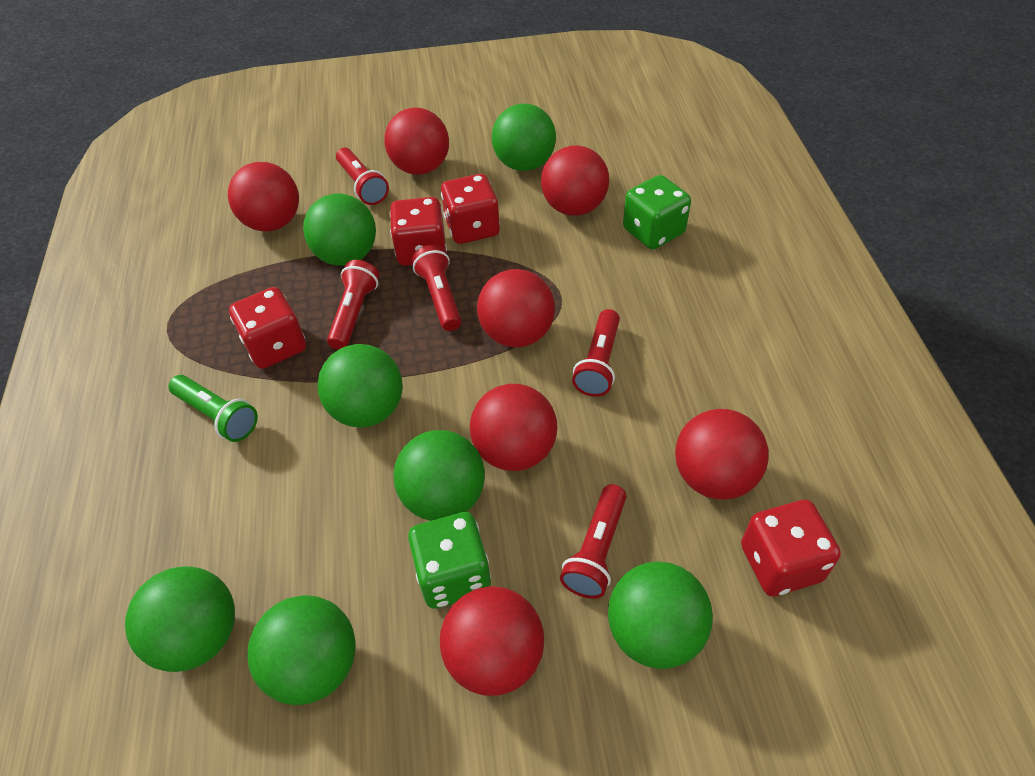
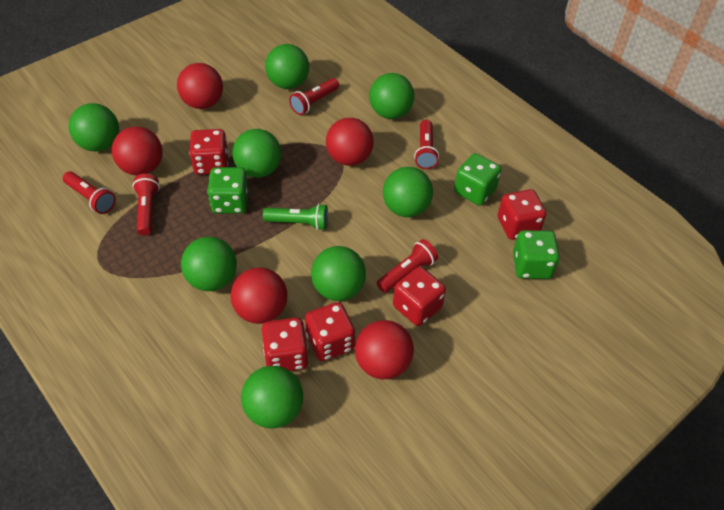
green ball: [125,566,235,672] [247,595,356,705] [303,193,376,266] [317,344,403,428] [393,430,485,521] [492,103,556,171] [608,561,713,669] = 7 -> [69,103,119,151] [181,237,237,291] [232,129,281,178] [241,366,303,428] [265,44,309,89] [311,246,366,301] [369,73,414,119] [383,167,433,217] = 8
green dice: [408,512,491,609] [623,175,691,249] = 2 -> [207,167,249,213] [454,153,501,206] [513,230,560,279] = 3
red ball: [228,162,299,232] [384,108,449,175] [440,586,544,696] [470,384,557,471] [477,269,555,347] [541,145,609,216] [675,409,769,500] = 7 -> [112,126,163,176] [177,63,223,109] [231,268,287,324] [326,118,374,166] [355,320,414,379] = 5
red dice: [229,287,306,369] [390,197,447,266] [441,174,500,244] [741,500,841,596] = 4 -> [189,129,229,175] [262,317,309,371] [305,302,355,361] [393,267,446,326] [498,189,546,240] = 5

